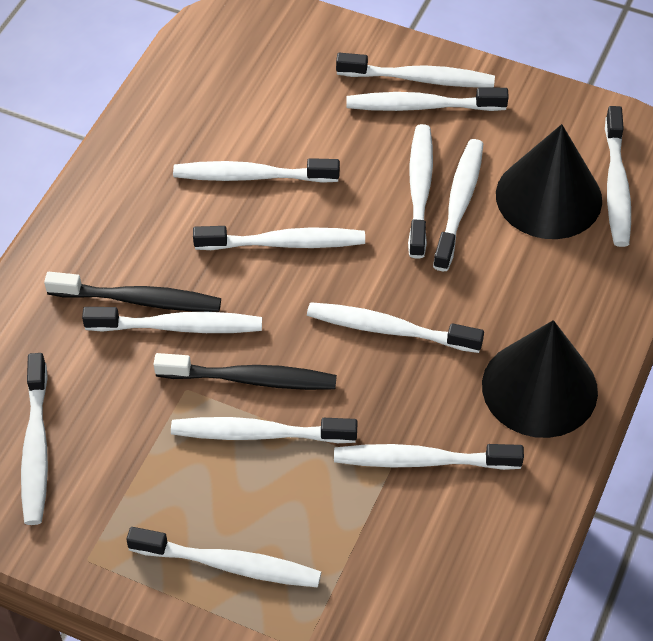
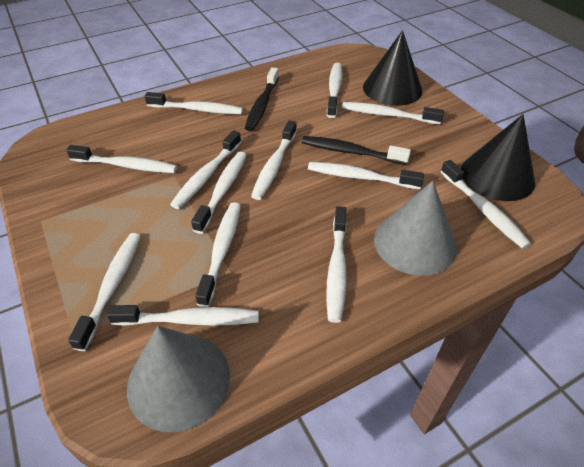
grey cone: none = 0 -> [127,326,230,432] [374,181,457,276] = 2

